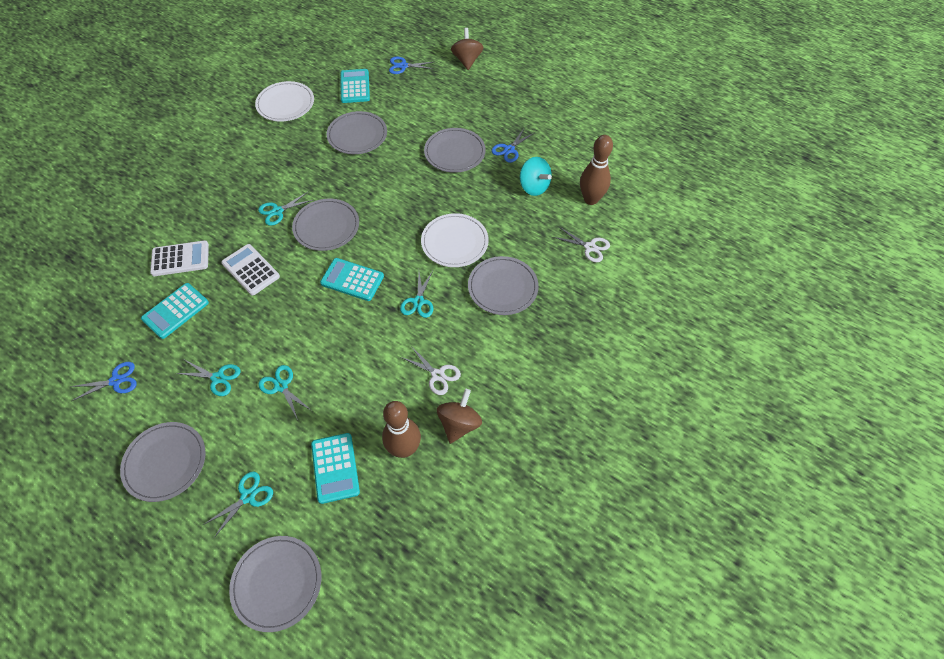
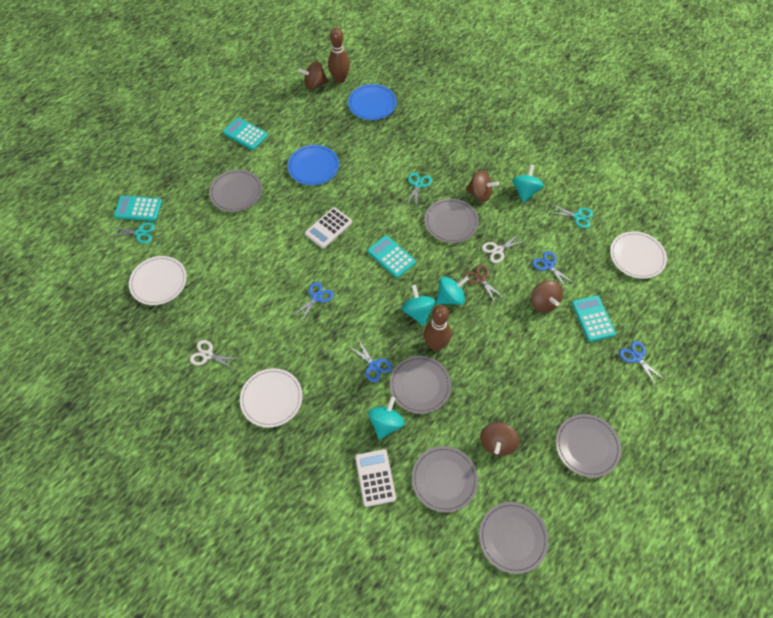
blue plate: none = 0 -> [288,145,339,185] [348,84,397,120] = 2
blue scissors: [70,362,137,401] [389,57,433,74] [492,129,534,163] = 3 -> [291,282,334,324] [350,339,392,382] [532,251,575,289] [619,341,666,387] = 4
brown scissors: none = 0 -> [464,264,505,304] = 1
brown spinning top: [437,389,482,444] [451,28,484,70] = 2 -> [298,61,328,90] [466,170,499,202] [480,422,519,456] [531,280,563,313] = 4
turquoise scissors: [176,360,240,396] [203,471,273,538] [258,192,313,226] [258,365,312,420] [400,271,434,318] = 5 -> [108,222,155,244] [406,173,432,206] [551,204,593,228] = 3
turquoise spinning top: [520,157,552,196] = 1 -> [368,397,405,440] [402,285,435,326] [436,276,469,305] [512,164,544,203] = 4
white plate: [255,81,314,122] [421,213,489,267] = 2 -> [129,256,187,305] [240,368,303,428] [610,231,667,279] = 3

